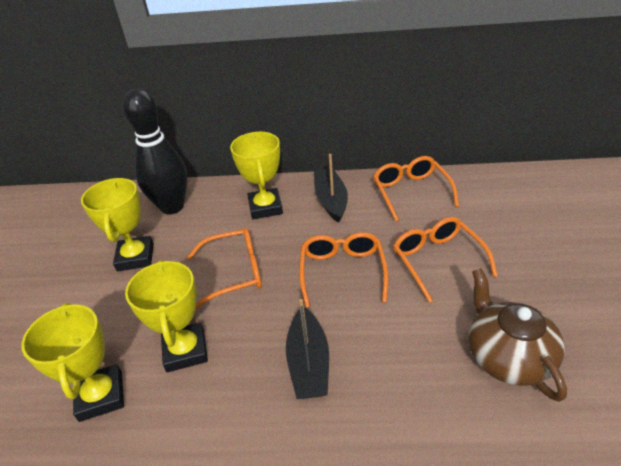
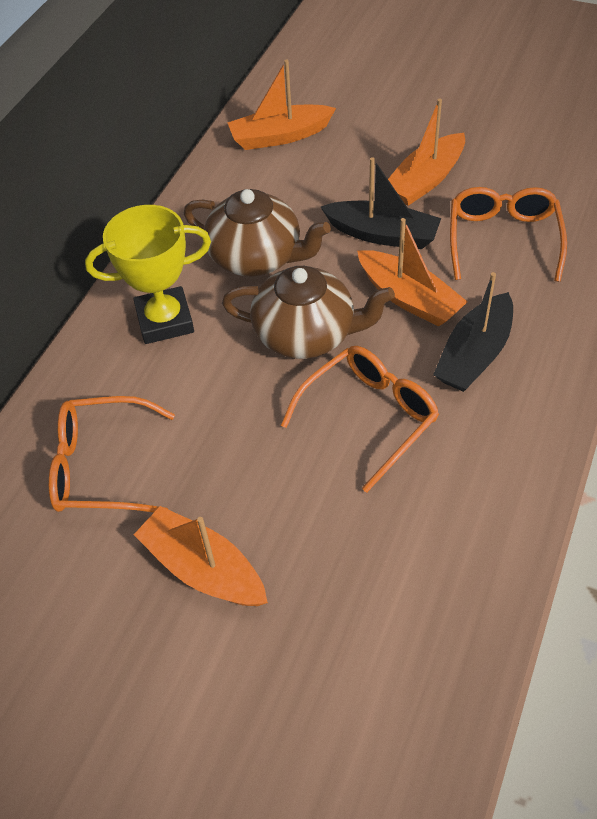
black bowling pin: [123,89,187,215] = 1 -> none = 0
brown teapot: [469,268,567,402] = 1 -> [184,189,331,276] [222,266,395,359] = 2
orange boat: none = 0 -> [134,506,268,606] [227,59,336,150] [357,218,468,327] [388,98,465,206] = 4
orange glasses: [187,228,262,309] [299,232,388,308] [373,156,459,222] [393,217,498,303] = 4 -> [49,396,175,513] [281,346,439,492] [450,187,567,282] = 3
yellow trophy: [21,303,124,422] [81,178,154,271] [125,260,208,372] [230,132,283,219] = 4 -> [85,205,211,344] = 1

